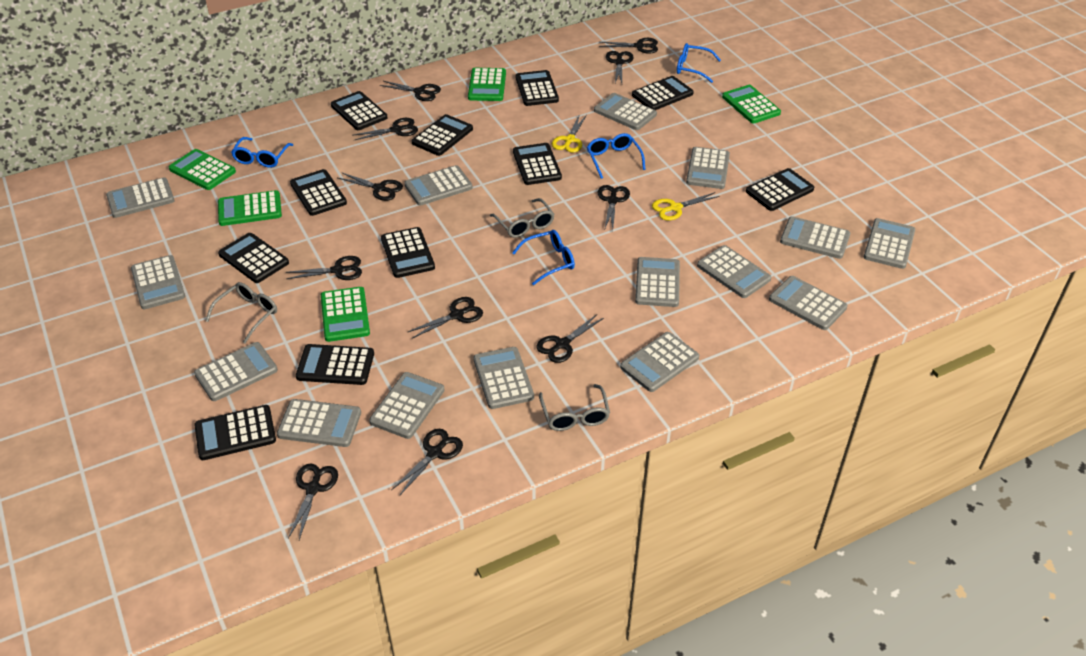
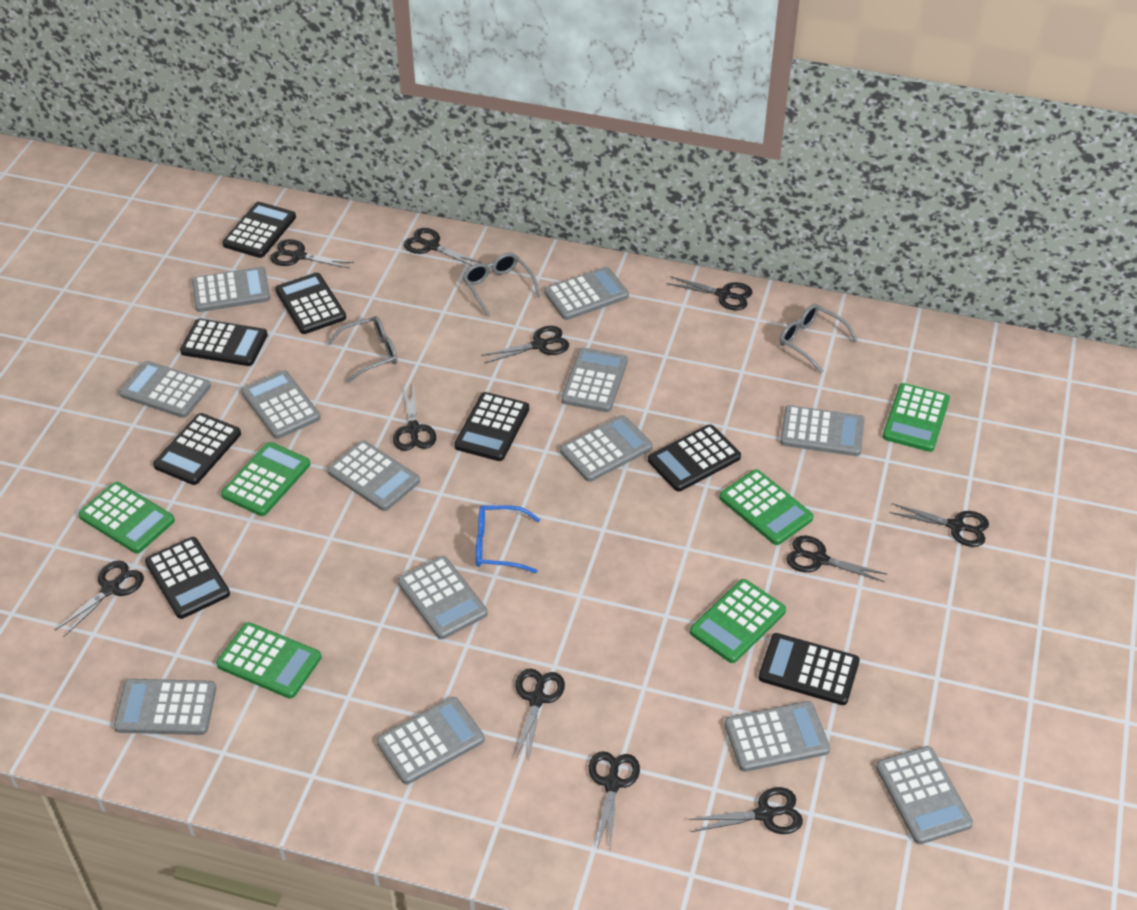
black calculator: [194,405,276,460] [218,233,289,283] [290,169,347,216] [296,344,374,385] [331,91,387,130] [381,227,435,278] [412,114,473,156] [513,143,562,185] [516,70,559,106] [632,76,694,110] [746,168,814,211] = 11 -> [145,537,230,619] [153,413,241,485] [180,318,268,366] [222,202,296,258] [275,273,346,334] [454,392,529,461] [648,424,741,492] [759,633,860,705] = 8
blue glasses: [231,137,293,168] [512,230,575,285] [587,133,646,179] [677,43,721,83] = 4 -> [476,505,541,573] = 1
green calculator: [169,149,236,190] [218,190,282,226] [321,287,370,342] [468,68,506,101] [722,85,781,123] = 5 -> [78,482,175,553] [216,622,321,699] [221,442,310,516] [690,579,786,663] [720,470,814,545] [882,383,950,452] = 6
grey calculator: [106,177,175,218] [131,255,185,309] [194,342,278,401] [277,399,361,447] [369,372,445,439] [404,165,473,206] [473,347,534,409] [594,93,657,130] [620,332,699,392] [635,257,680,307] [686,147,730,189] [697,245,771,298] [769,276,848,330] [780,216,851,259] [864,218,915,269] = 15 -> [114,679,216,735] [119,361,211,418] [192,267,270,312] [241,370,321,439] [327,441,420,511] [376,697,485,784] [398,556,488,639] [544,267,629,320] [560,415,653,482] [561,348,628,412] [724,701,830,772] [780,405,865,456] [876,746,973,844] = 13
yellow scissors: [552,114,587,153] [652,192,720,220] = 2 -> none = 0

